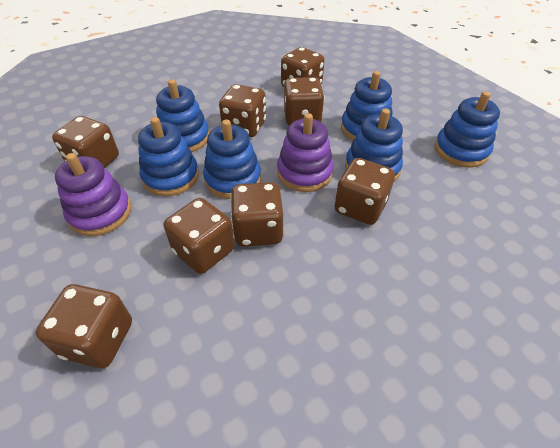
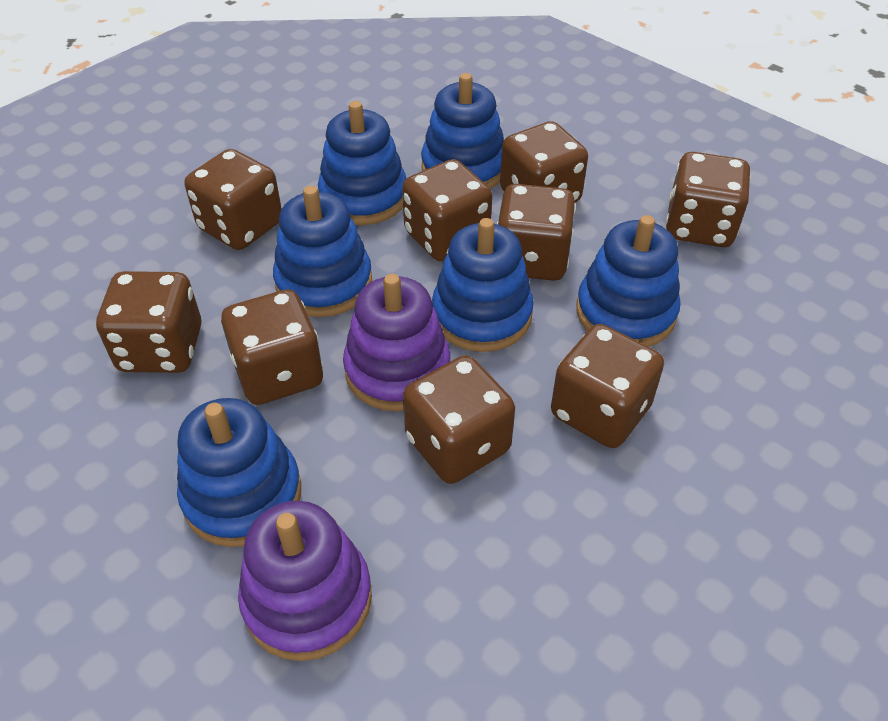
brown dice: [36,284,132,368] [52,116,119,168] [164,198,235,274] [219,84,266,137] [230,182,283,247] [281,47,325,87] [283,77,324,125] [334,158,395,225] = 8 -> [96,271,201,373] [185,149,282,250] [221,289,323,405] [402,159,492,261] [403,355,515,484] [497,184,576,281] [500,121,588,203] [551,324,664,448] [666,152,751,247] = 9

